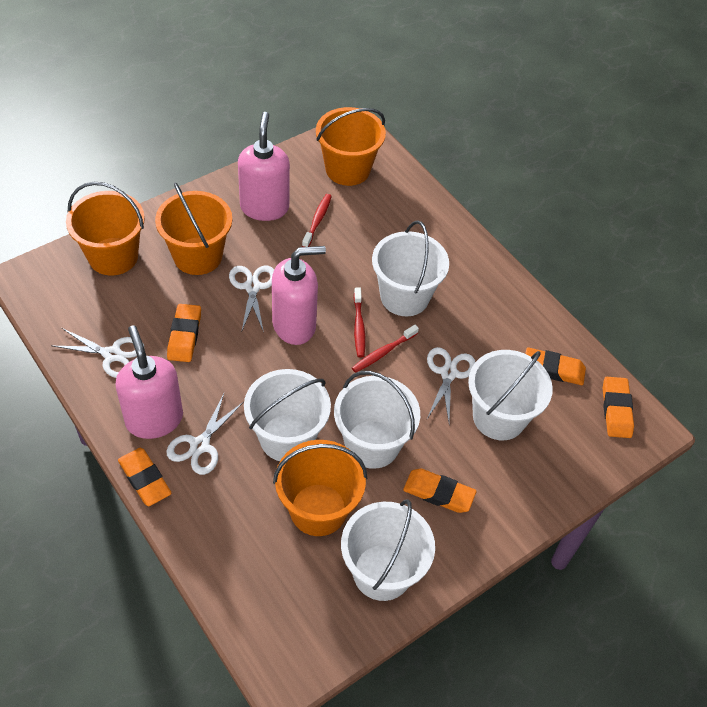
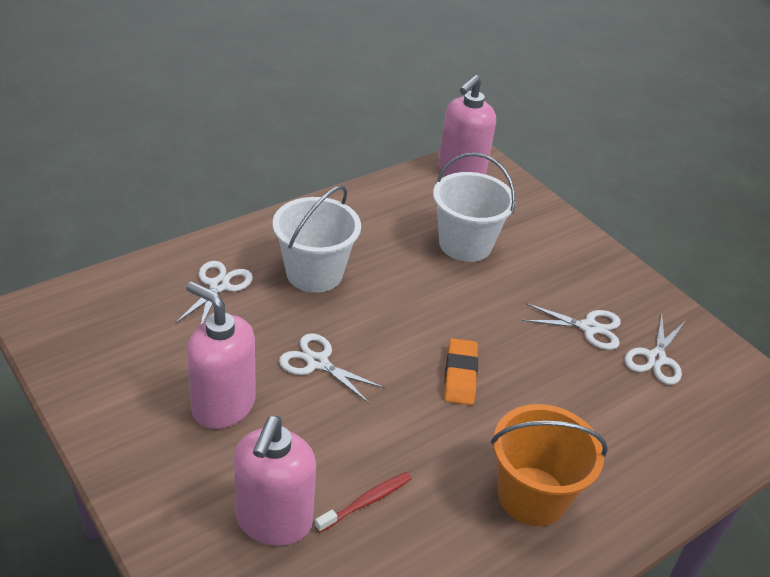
orange bucket: [66,182,145,276] [155,182,232,275] [273,440,367,536] [316,107,386,186] = 4 -> [491,404,608,526] = 1
orange eraser: [118,448,172,506] [167,304,201,362] [403,469,477,513] [525,347,586,385] [603,377,634,438] = 5 -> [444,338,478,405] = 1
red toothbrush: [302,194,332,247] [352,325,419,373] [354,288,365,357] = 3 -> [315,472,412,533] = 1
white bucket: [244,369,331,461] [334,371,420,469] [341,499,435,601] [372,220,449,316] [468,350,553,440] = 5 -> [273,185,361,293] [433,152,516,262] = 2

